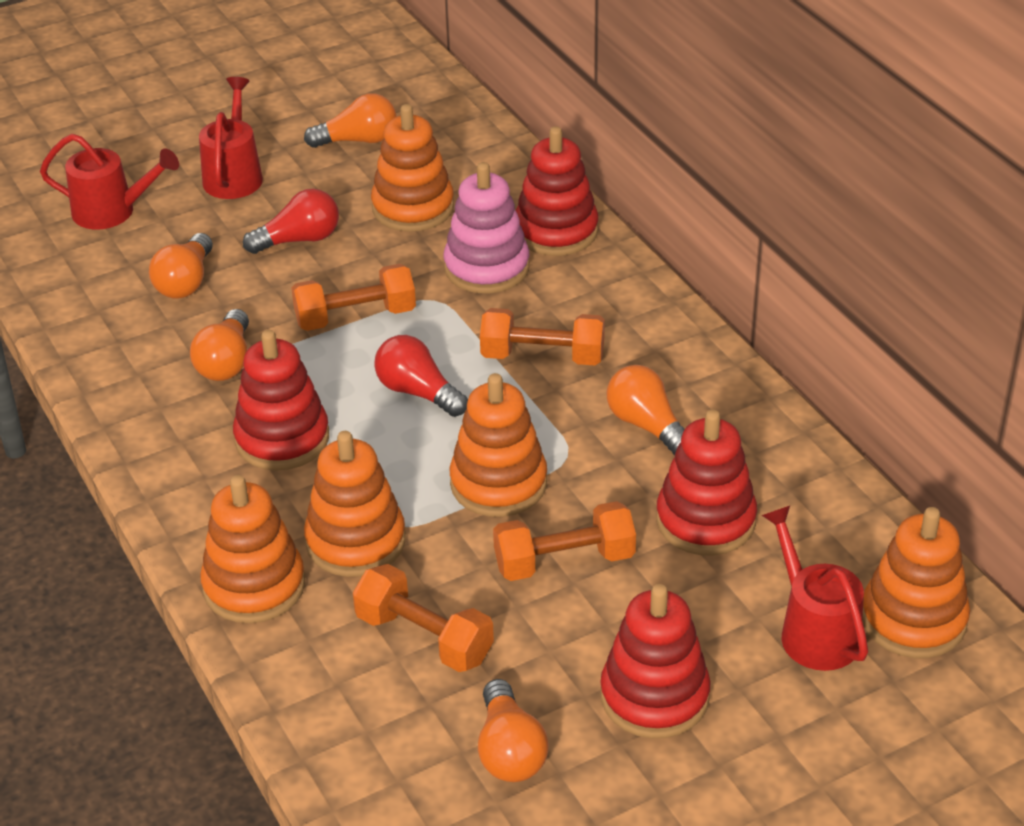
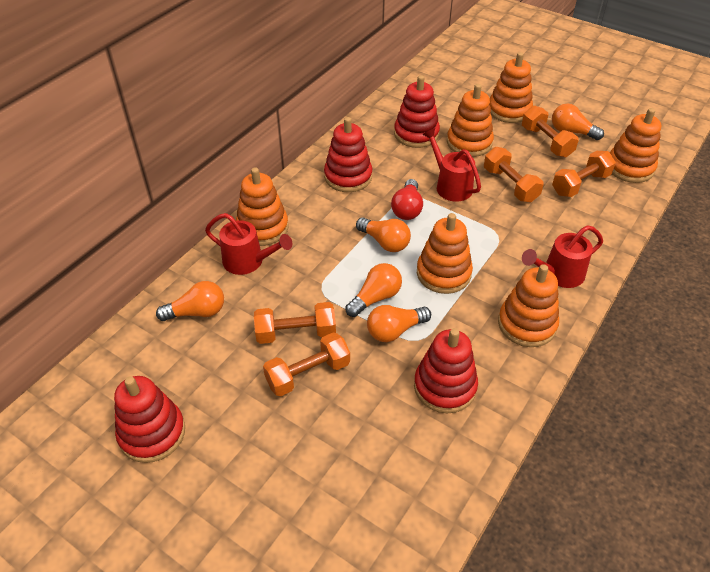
orange dumbbell: [291,264,416,331] [353,564,494,672] [480,308,605,365] [493,501,636,581] = 4 -> [254,302,336,344] [263,333,350,396] [484,147,544,202] [522,106,579,158] [552,151,616,197] = 5
orange stacking toy: [200,475,305,623] [304,431,406,577] [371,104,454,232] [450,373,547,517] [862,507,970,658] = 5 -> [236,167,289,246] [417,213,473,294] [447,84,494,157] [489,52,533,123] [498,264,559,347] [610,108,661,183] = 6
pink stacking toy: [443,162,530,293] = 1 -> none = 0
red light bulb: [243,189,339,254] [374,335,468,417] = 2 -> [391,179,423,220] = 1

